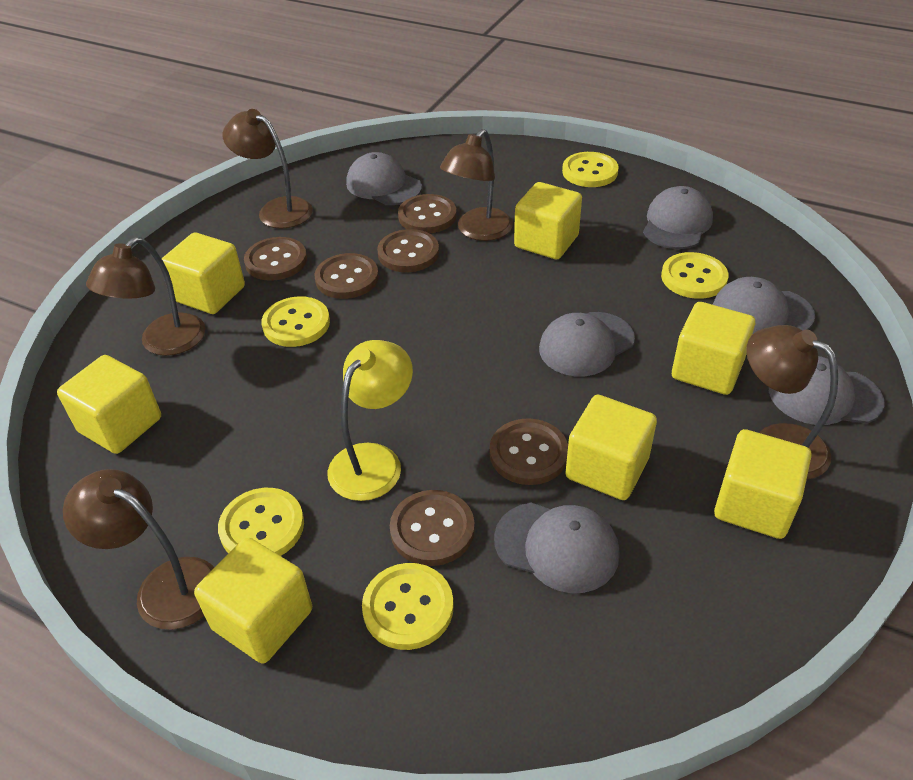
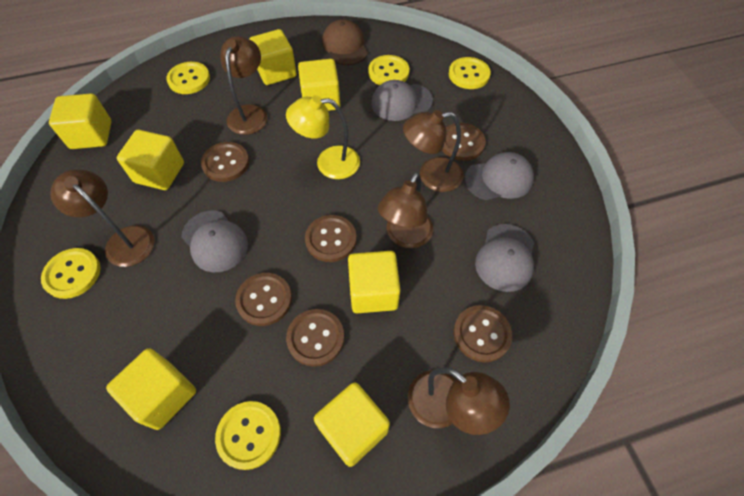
brown cap: none = 0 -> [322,19,368,65] = 1
grey cap: [346,152,422,205] [494,503,620,593] [539,312,635,376] [643,186,713,249] [713,277,815,334] [769,356,885,425] = 6 -> [181,210,248,272] [371,80,433,121] [465,152,534,200] [475,224,534,292] = 4

